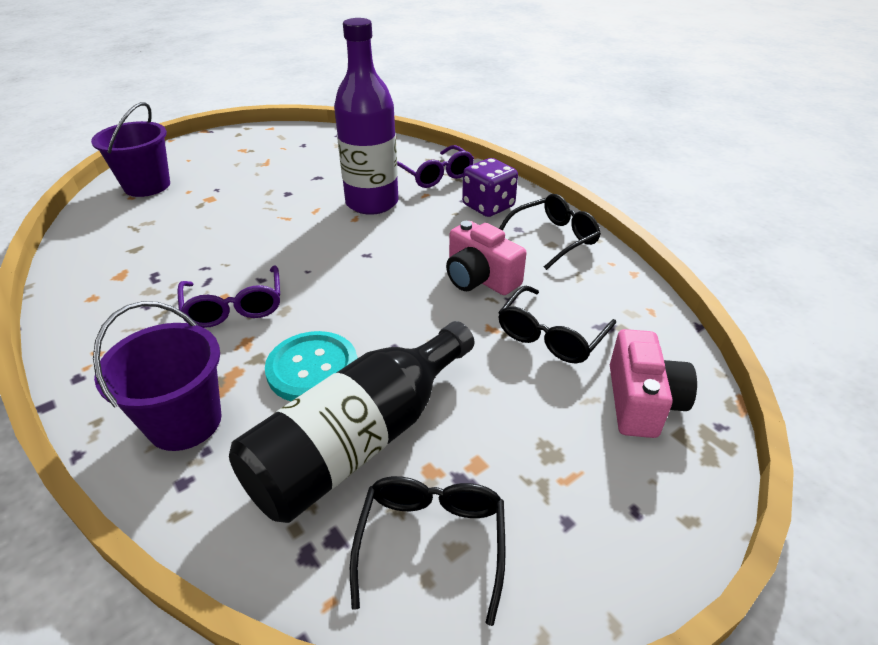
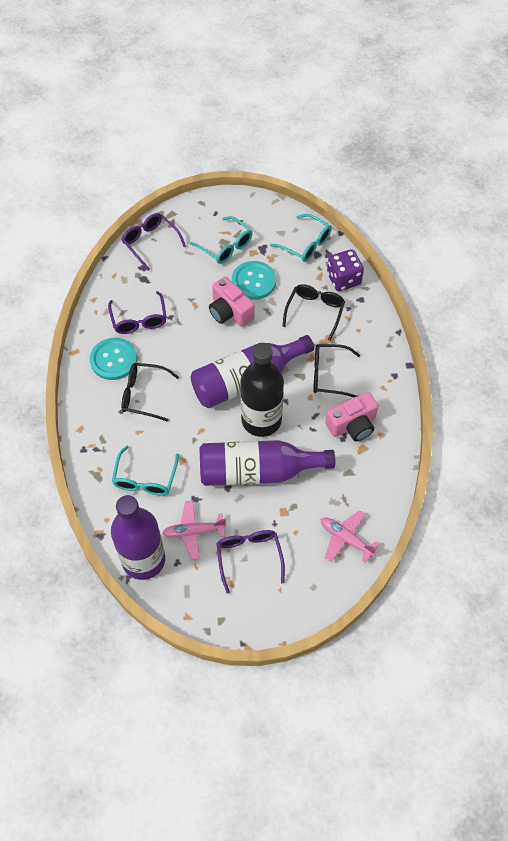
pink plane: none = 0 -> [163,501,226,560] [321,510,379,563] = 2
purple bottle: [334,18,399,215] = 1 -> [111,495,165,580] [191,335,314,408] [200,440,335,486] = 3
purple bucket: [91,102,170,197] [93,301,222,451] = 2 -> none = 0
purple glasses: [177,265,280,328] [397,145,474,188] = 2 -> [108,291,167,334] [122,213,186,271] [216,530,285,594] = 3
turquoise button: [265,331,357,401] = 1 -> [90,338,137,380] [232,261,276,300] = 2
turquoise glasses: none = 0 -> [112,446,179,496] [190,216,253,264] [270,214,332,262] = 3

